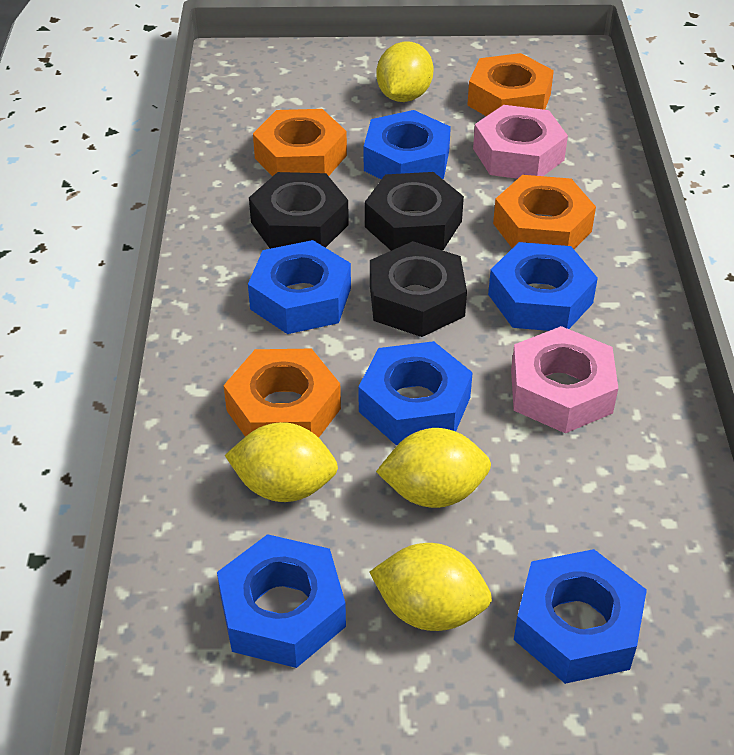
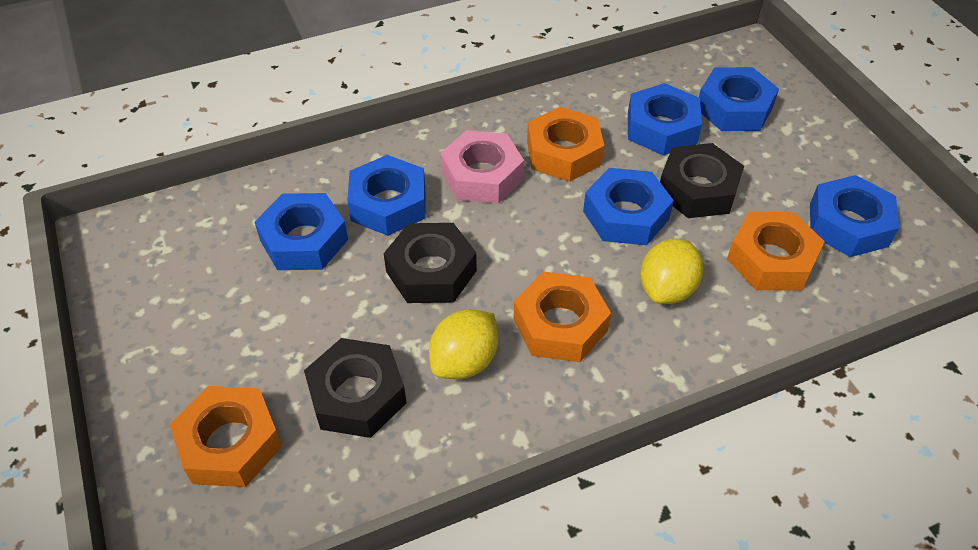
pink nut: [473,105,568,179] [511,326,618,433] = 2 -> [440,130,524,204] = 1
yellow lemon: [225,422,338,502] [370,543,492,631] [376,428,491,508] [377,41,434,102] = 4 -> [429,310,498,379] [640,238,703,304] = 2

